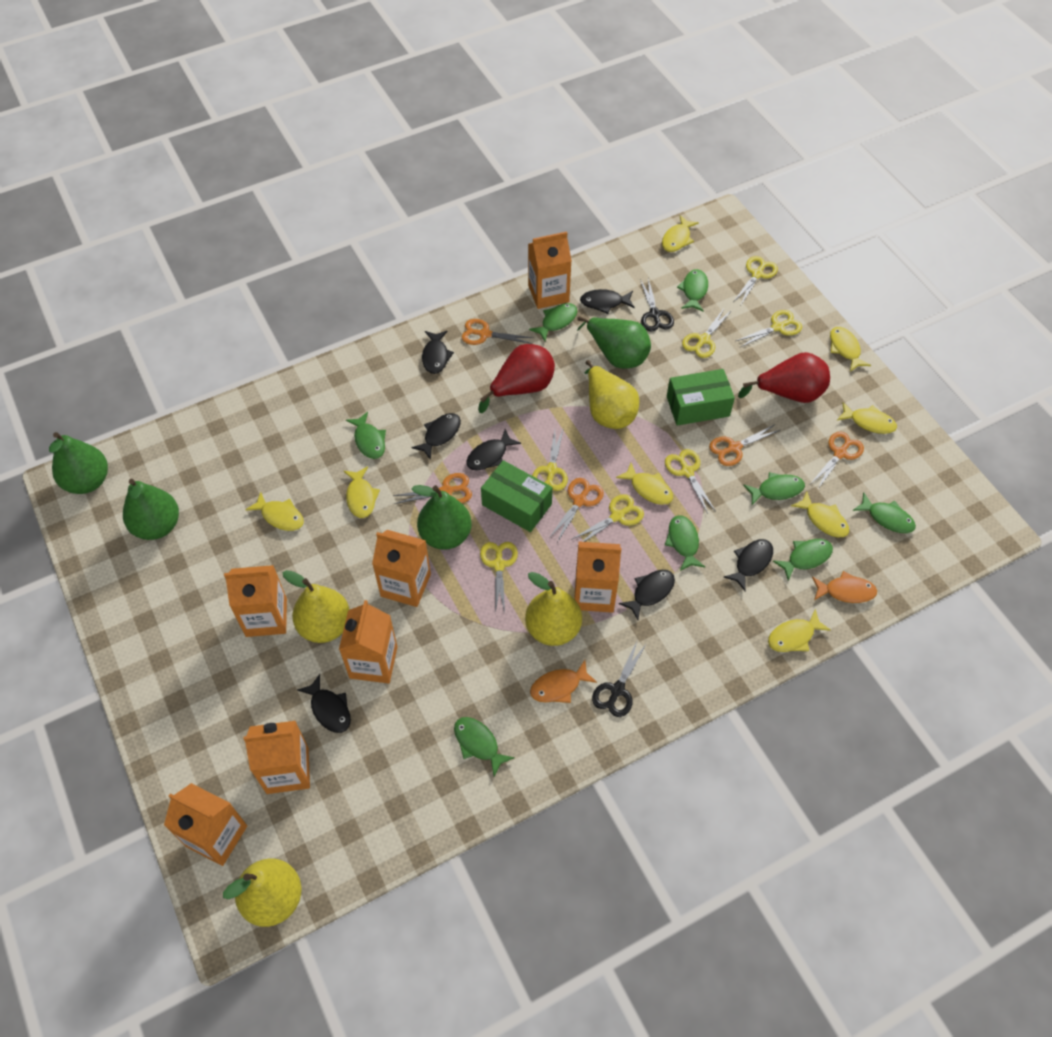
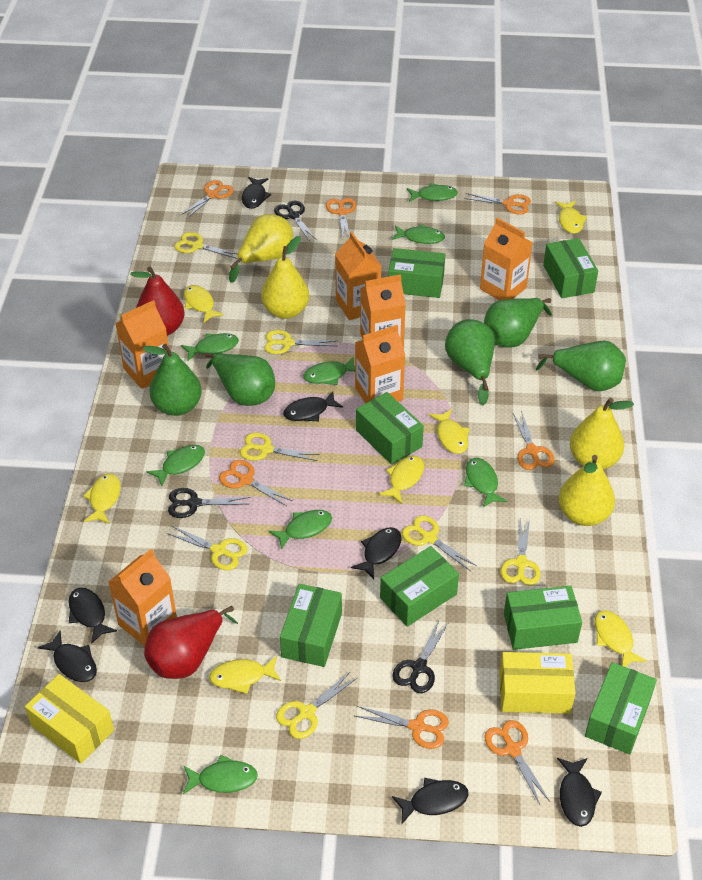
black scissors: [592,642,647,717] [640,278,674,332] = 2 -> [168,488,250,518] [274,201,317,241] [393,621,449,693] = 3
green box: [481,460,553,532] [667,369,735,426] = 2 -> [280,584,342,667] [356,392,424,465] [380,546,459,627] [388,248,445,298] [504,586,582,650] [543,238,598,298] [585,662,657,754] = 7
green pear: [49,432,108,494] [123,479,179,540] [411,485,472,550] [577,316,651,369] = 4 -> [142,344,202,416] [205,352,275,406] [445,319,495,405] [484,298,552,348] [536,341,626,391] = 5
orange carton: [164,783,247,866] [224,565,287,637] [243,721,310,794] [339,600,397,683] [372,530,431,607] [528,231,572,309] [574,542,621,613] = 7 -> [108,549,177,646] [115,300,169,389] [335,232,381,320] [355,325,405,404] [360,274,406,349] [480,218,533,300] = 6
orange fish: [530,660,597,703] [812,571,877,603] = 2 -> none = 0
orange scissors: [393,473,472,504] [461,319,534,345] [549,478,604,542] [709,424,780,466] [811,432,864,488] = 5 -> [181,180,234,219] [219,460,293,506] [326,198,356,239] [355,706,449,749] [464,193,531,214] [485,720,550,806] [513,410,554,470] = 7
yellow box: none = 0 -> [25,674,114,764] [499,652,576,714] = 2
yellow fish: [245,492,304,531] [344,466,380,518] [616,463,673,505] [662,215,699,252] [768,609,831,652] [791,491,849,537] [830,327,871,372] [837,402,897,434] = 8 -> [83,473,121,524] [184,285,224,323] [209,656,281,694] [379,456,424,504] [429,409,470,454] [555,201,587,234] [595,610,647,667] = 7

